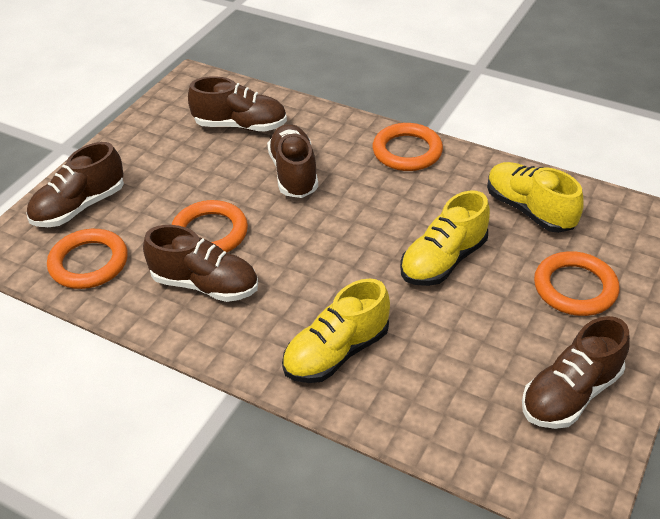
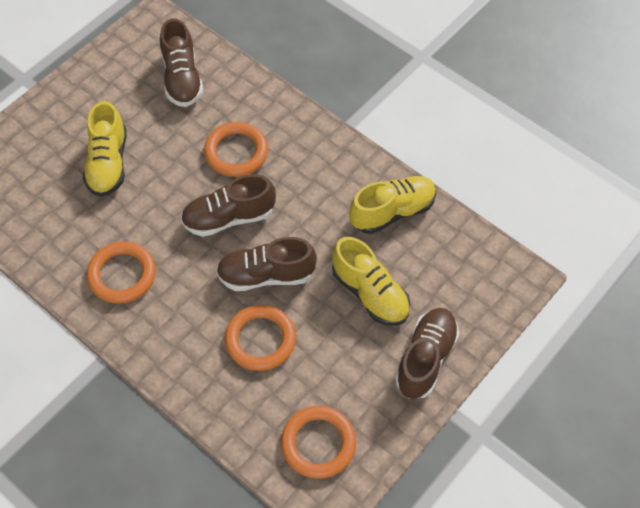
brown shoe: [27,142,124,227] [143,225,258,302] [188,76,287,132] [267,124,318,198] [522,316,630,429] = 5 -> [160,18,203,107] [181,174,276,237] [216,237,317,291] [395,308,459,399] = 4

